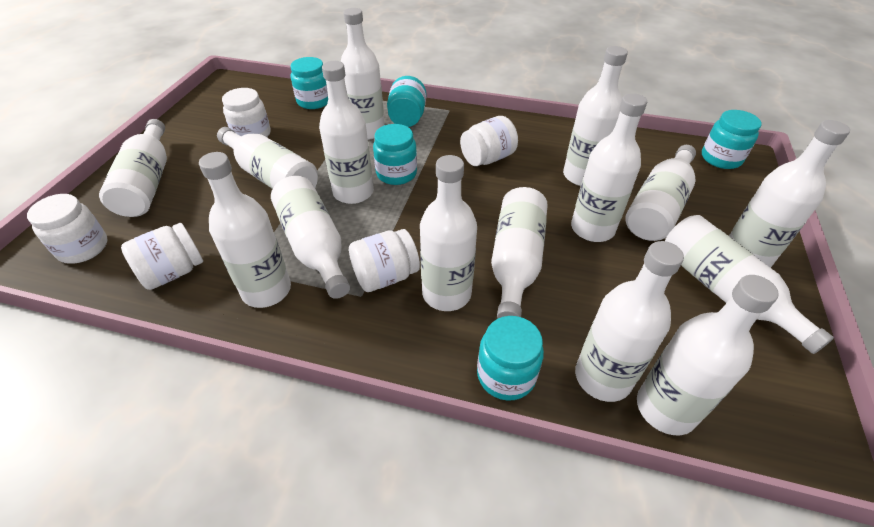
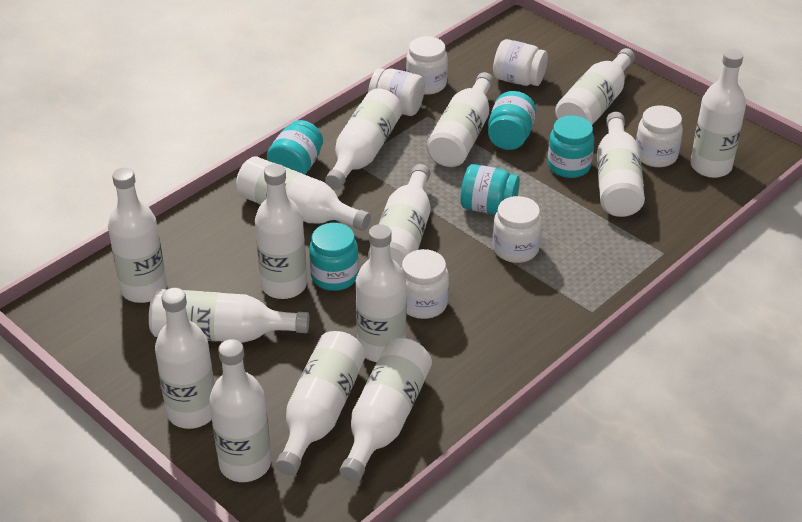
white jar: [27,194,108,264] [121,223,203,290] [222,88,271,137] [349,229,420,292] [460,116,518,166] = 5 -> [368,68,425,116] [401,249,449,319] [406,36,448,95] [493,39,548,86] [493,196,542,263] [636,106,683,167] = 6

